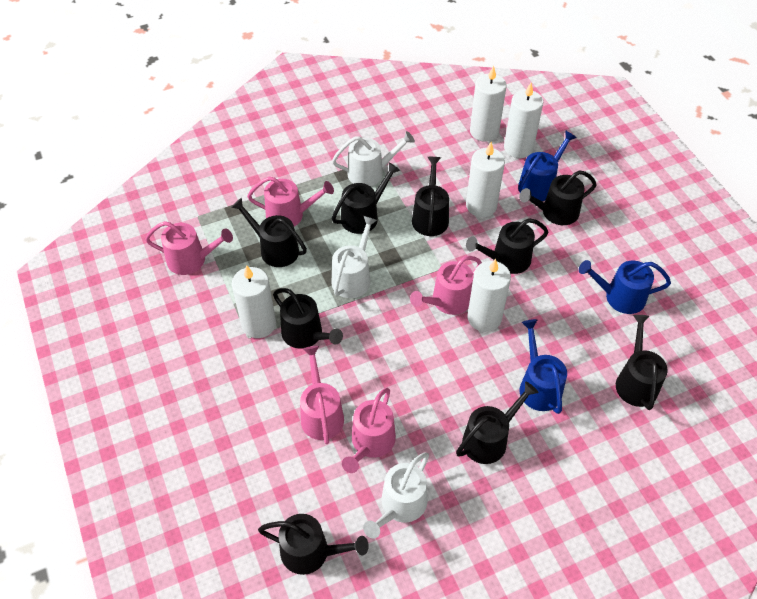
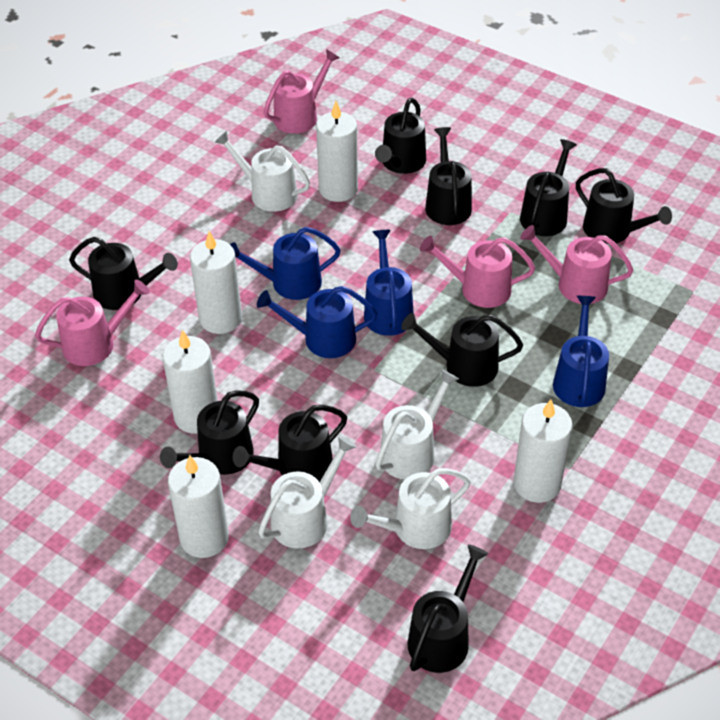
blue watering can: [518,130,577,201] [520,319,567,414] [579,260,671,314] = 3 -> [230,227,341,300] [257,286,377,358] [364,230,413,336] [553,296,609,407] = 4
pink watering can: [145,221,233,275] [247,176,334,227] [300,346,344,444] [342,388,396,473] [410,256,482,315] = 5 -> [35,280,150,366] [264,49,340,134] [420,236,535,308] [520,225,633,304] = 4
white watering can: [332,131,415,186] [332,216,377,298] [363,452,429,538] = 3 -> [214,131,310,212] [258,436,356,548] [350,468,471,549] [375,369,459,479] = 4

